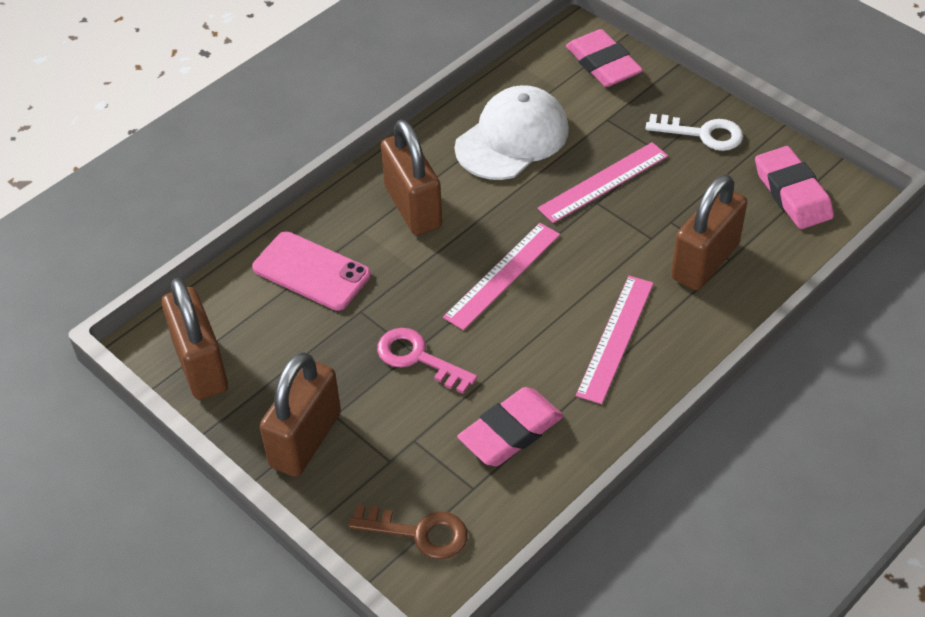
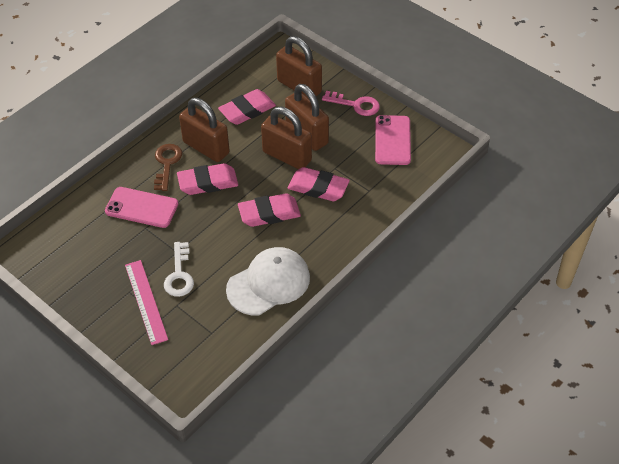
pink eraser: [457,387,564,466] [566,29,643,87] [755,146,834,229] = 3 -> [177,163,238,195] [218,89,276,125] [238,193,301,227] [288,167,350,201] = 4
pink phone: [252,231,371,311] = 1 -> [105,187,178,228] [375,115,411,165] = 2
pink ruler: [443,223,560,330] [538,142,668,223] [576,276,654,404] = 3 -> [125,260,168,345] = 1

